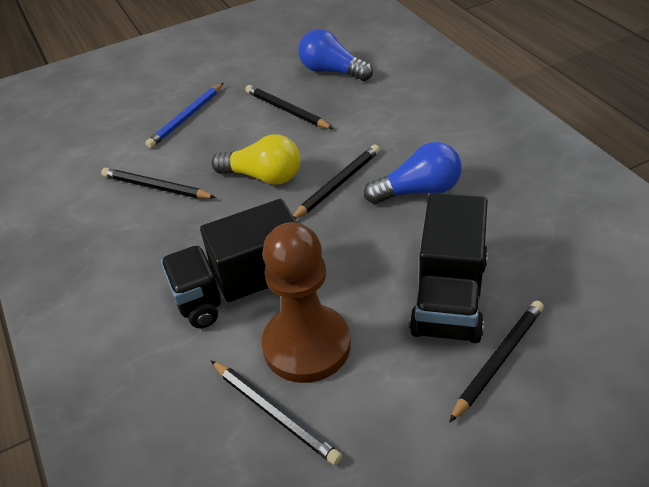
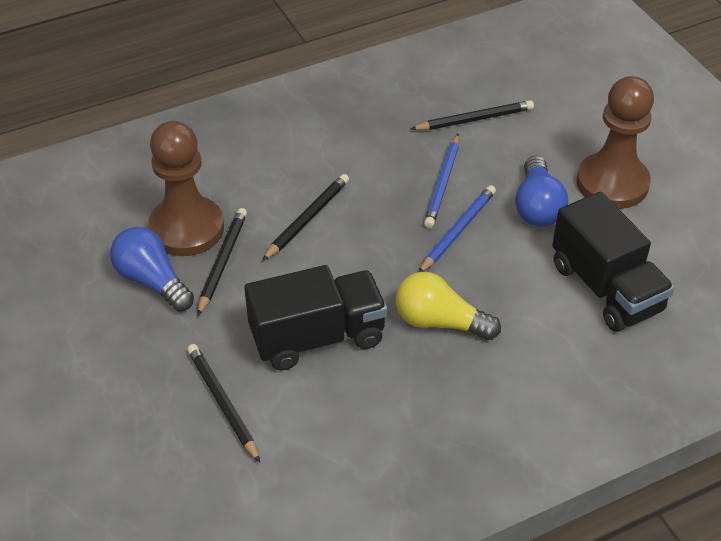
black pencil: [101,168,216,198] [211,361,342,465] [245,85,333,129] [293,145,380,219] [449,301,544,423] = 5 -> [187,344,260,463] [198,208,247,316] [262,174,349,261] [411,100,534,130] = 4
blue pencil: [145,83,223,148] = 1 -> [419,185,496,272] [424,134,459,228] = 2
brown pawn: [261,222,351,383] = 1 -> [148,121,224,256] [577,76,654,209] = 2

